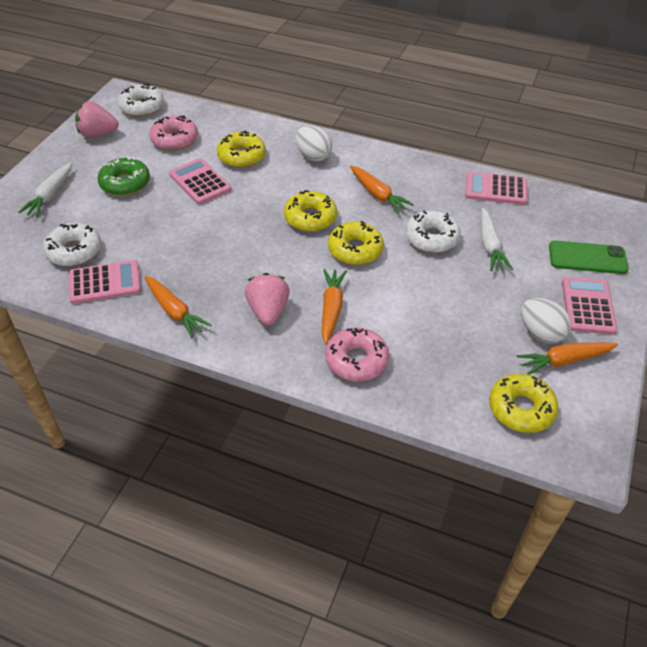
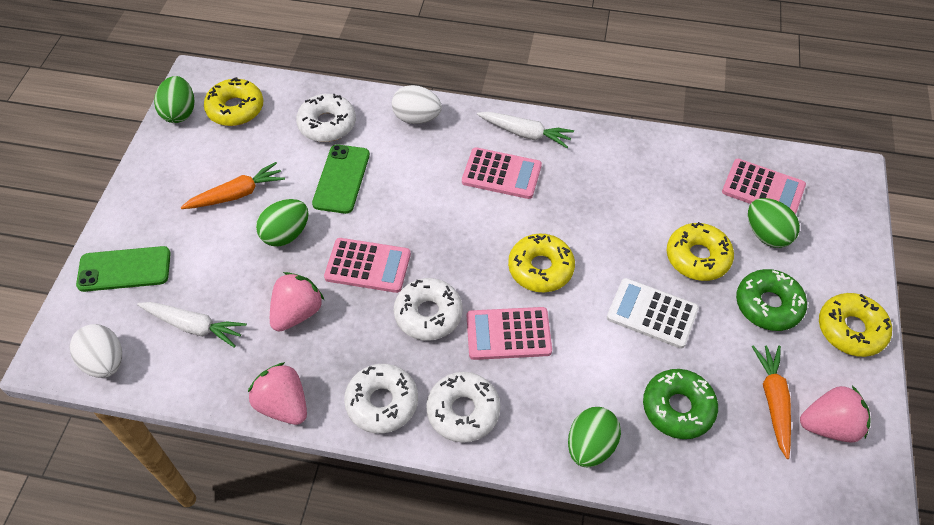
green donut: [97,157,150,196] = 1 -> [643,369,718,439] [736,269,807,331] = 2
green egg: none = 0 -> [154,76,194,123] [256,199,309,247] [568,407,621,468] [748,198,800,248] = 4
green phone: [549,241,629,274] = 1 -> [76,246,171,292] [312,144,370,214] = 2
orange carrot: [145,276,212,338] [322,269,347,344] [350,166,414,214] [516,342,618,375] = 4 -> [181,162,285,209] [752,345,791,459] = 2
pink donut: [149,116,198,150] [325,328,389,381] = 2 -> none = 0
pink strawberry: [75,101,119,138] [245,273,290,325] = 2 -> [248,362,307,425] [270,272,324,332] [800,386,871,443] = 3
white calculator: none = 0 -> [607,278,699,349] = 1
white donut: [43,223,101,266] [117,84,164,117] [405,210,461,253] = 3 -> [296,94,356,142] [344,364,418,433] [394,278,463,341] [426,372,501,443] = 4

